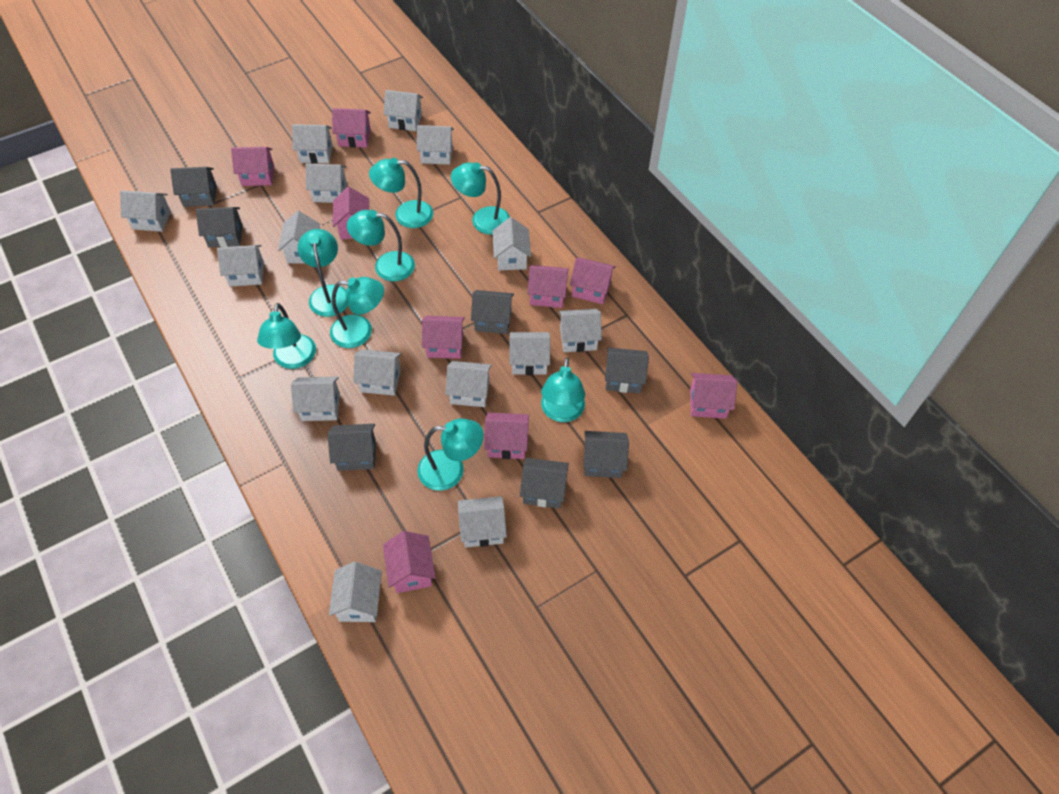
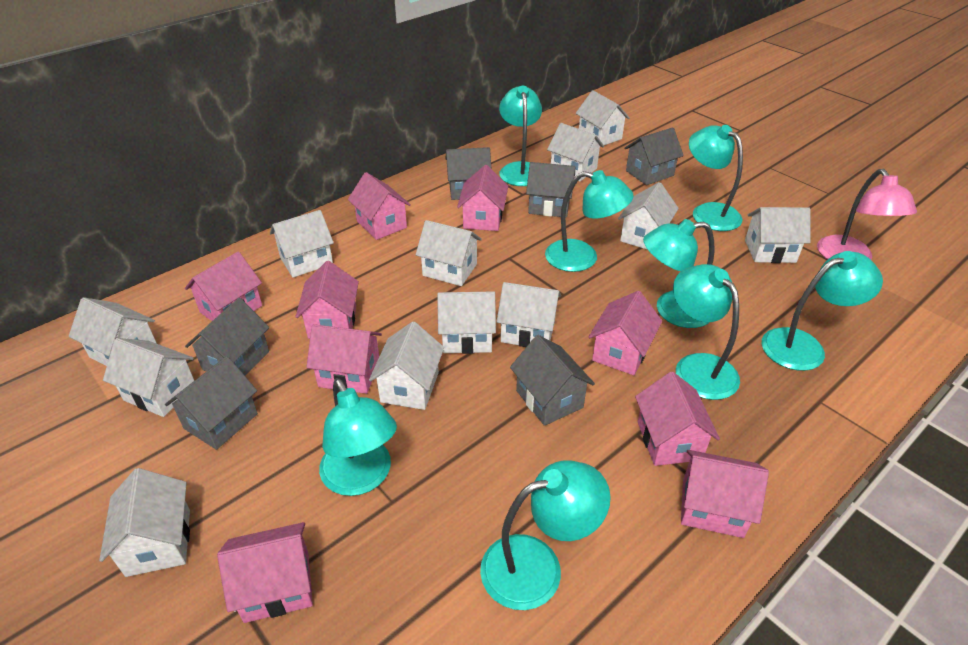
grey house: [170,167,217,207] [196,207,243,247] [327,424,376,471] [471,290,514,334] [520,458,569,508] [583,431,629,478] [605,348,649,393] = 7 -> [165,356,258,450] [185,298,270,376] [446,147,491,200] [510,335,595,426] [526,162,575,217] [624,127,684,185] = 6
pink lamp: none = 0 -> [817,169,917,260] = 1
white house: [120,191,171,232] [217,245,264,287] [278,211,320,263] [291,376,340,421] [292,124,333,164] [305,163,347,203] [329,562,382,622] [353,349,401,396] [383,90,423,131] [417,125,454,165] [446,361,492,407] [458,496,507,548] [492,217,531,270] [509,332,550,375] [558,309,602,352] = 15 -> [69,297,157,366] [99,468,190,577] [103,338,194,417] [270,210,334,278] [369,322,444,410] [416,220,482,286] [437,291,496,354] [497,282,561,347] [547,123,604,182] [576,90,630,145] [618,182,679,250] [745,207,811,263] = 12

